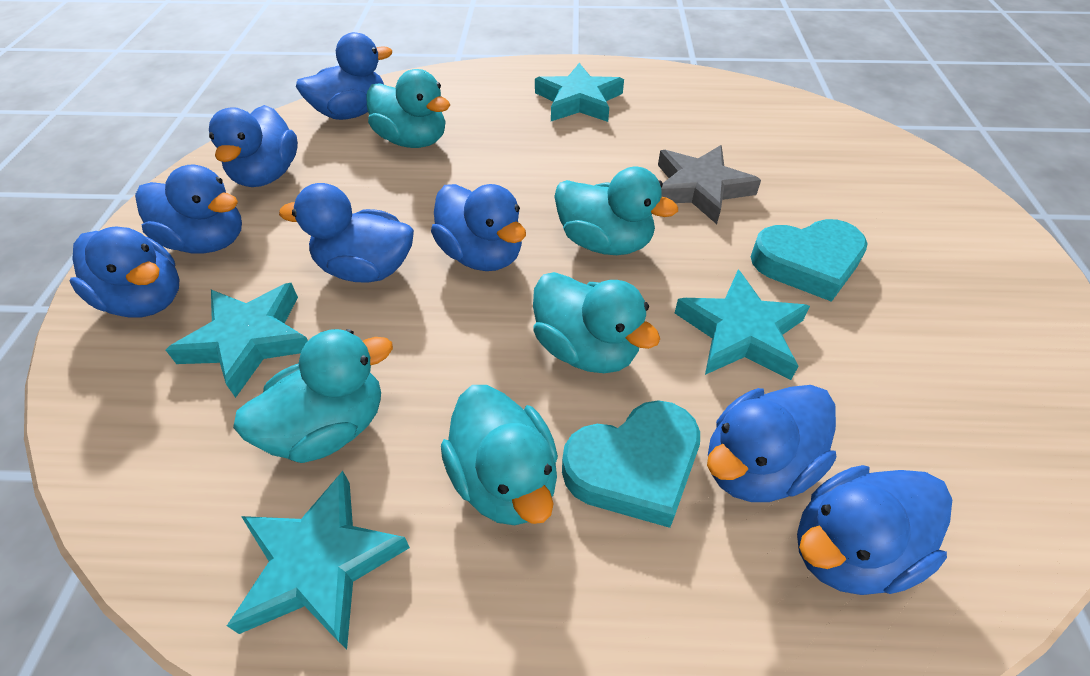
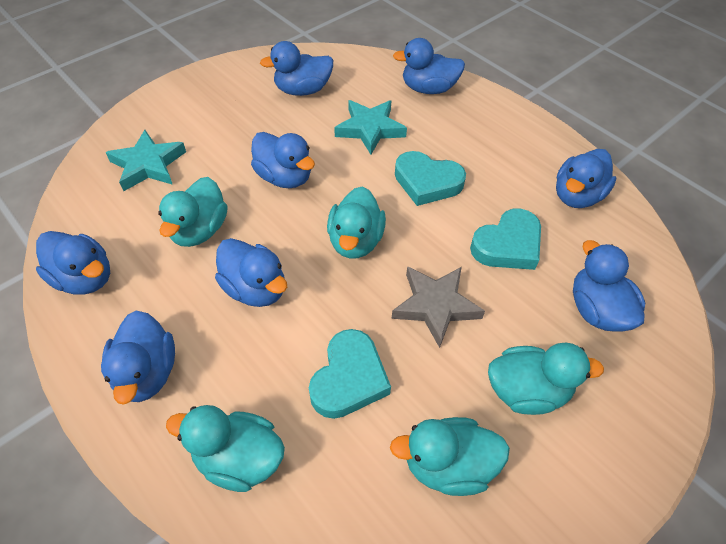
turquoise heart: [562,400,700,528] [751,219,868,302] = 2 -> [309,329,391,419] [395,151,466,206] [470,209,541,270] = 3
turquoise star: [166,283,308,398] [227,471,410,649] [535,63,624,122] [675,269,810,380] = 4 -> [106,130,186,191] [334,100,407,154] = 2

